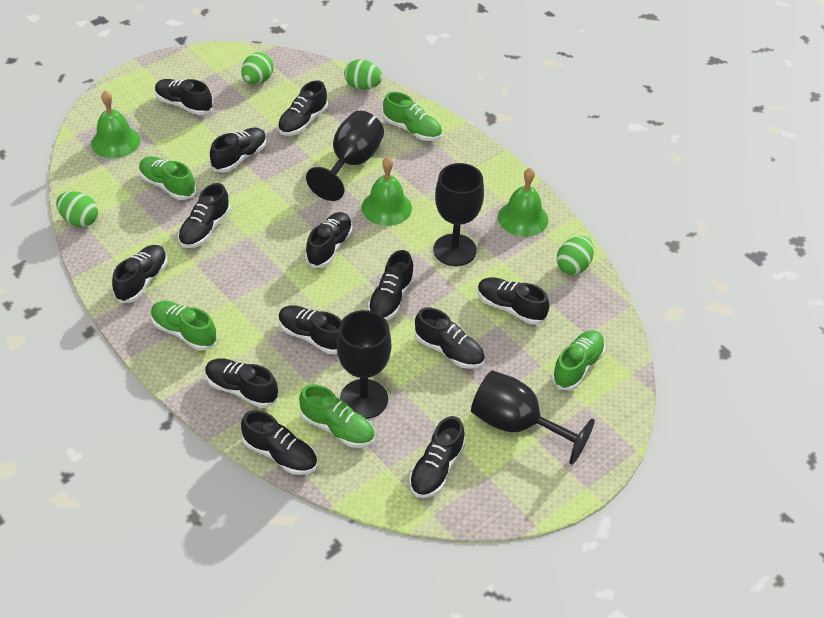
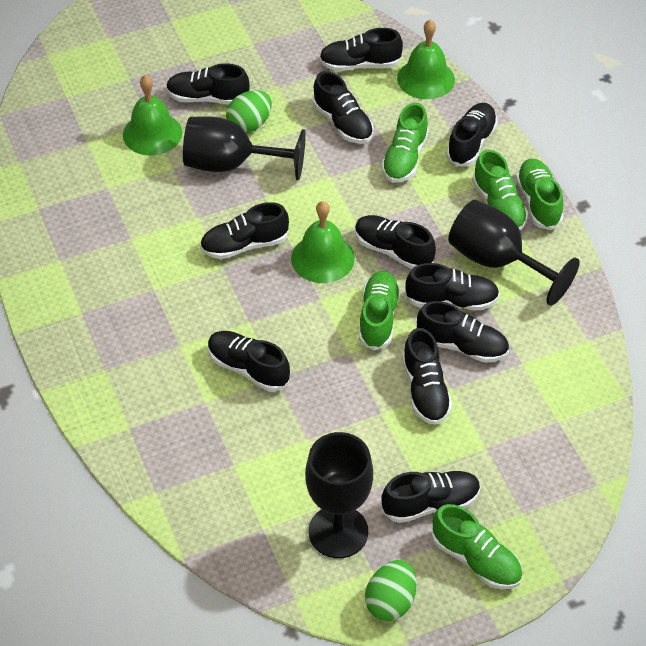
black goblet: [306,111,384,201] [337,310,391,419] [433,163,484,266] [471,370,595,465] = 4 -> [183,116,306,180] [305,432,373,558] [448,200,580,306] = 3
black shoe: [112,245,168,303] [155,79,213,115] [178,183,231,248] [205,358,278,408] [210,128,267,172] [241,410,317,475] [278,80,328,136] [279,305,342,354] [305,212,353,268] [368,250,415,320] [409,416,465,498] [415,307,485,369] [478,277,549,325] = 13 -> [166,63,250,105] [200,202,289,259] [208,331,290,391] [313,71,374,144] [319,28,403,71] [355,215,436,269] [381,471,481,523] [402,328,452,425] [405,263,500,310] [417,301,509,363] [446,103,498,166] = 11
green egg: [56,191,98,227] [241,52,273,85] [344,59,383,90] [557,236,594,275] = 4 -> [226,90,272,133] [365,560,416,621] = 2

